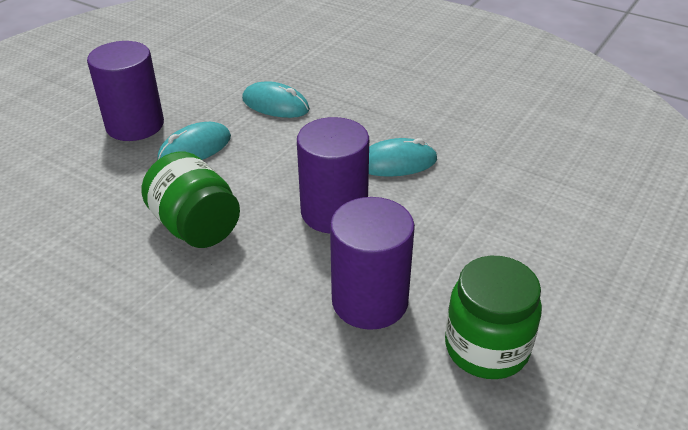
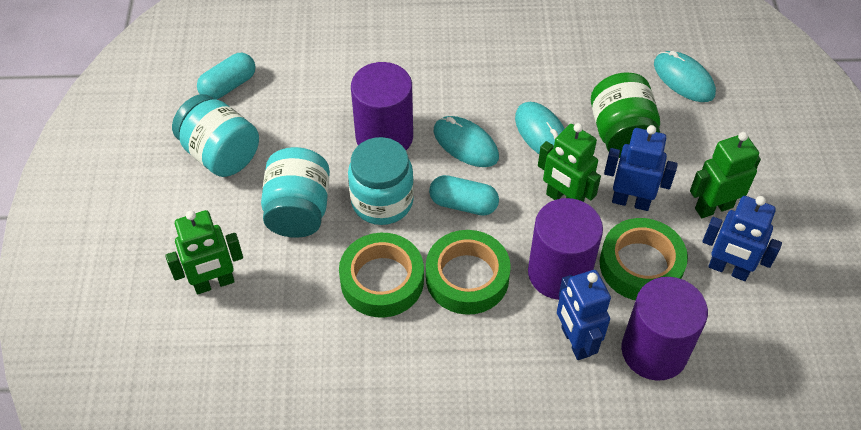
blue robot: none = 0 -> [557,270,611,360] [604,125,678,211] [702,196,782,281] = 3
green jar: [141,151,240,248] [445,256,542,379] = 2 -> [591,72,660,158] = 1
green robot: none = 0 -> [165,210,243,294] [538,123,601,202] [690,132,761,218] = 3
green tape: none = 0 -> [339,233,424,318] [426,230,511,315] [600,218,688,300] = 3
turquoise capsule: none = 0 -> [197,53,255,100] [429,175,499,216] = 2
turquoise jar: none = 0 -> [172,94,259,177] [261,147,330,238] [348,137,414,225] = 3

